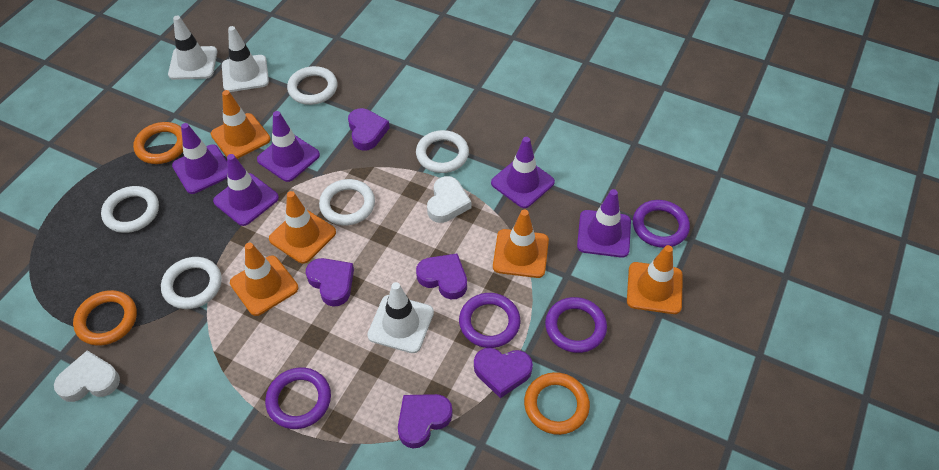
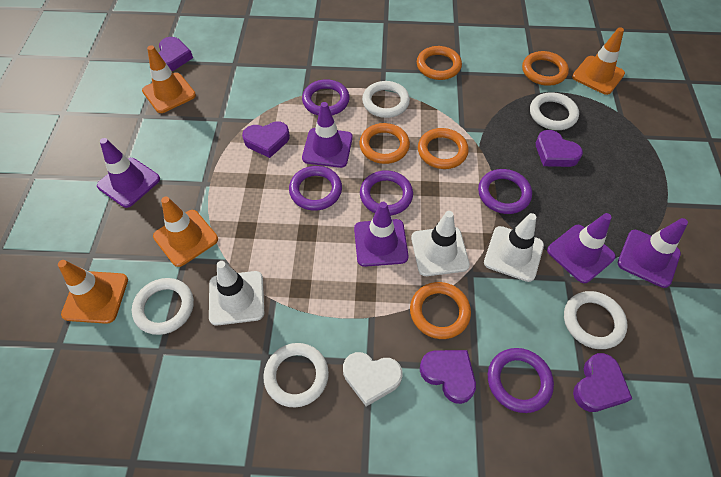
orange ring: [73,290,137,346] [133,122,183,164] [524,372,590,435] = 3 -> [359,123,410,164] [410,282,471,339] [417,46,462,80] [418,128,469,169] [522,51,569,86] = 5
orange traffic cone: [211,90,271,159] [230,243,298,316] [269,191,336,264] [493,209,549,278] [627,245,683,314] = 5 -> [58,260,128,324] [142,45,196,113] [153,197,218,267] [572,27,625,95] = 4
purple ring: [265,367,331,429] [459,293,520,348] [545,297,607,353] [633,200,690,248] = 4 -> [289,166,342,211] [302,79,350,115] [360,170,413,215] [478,169,532,214] [488,348,554,413] = 5
white heart: [54,350,120,402] [427,176,471,223] = 2 -> [343,352,403,407] = 1

